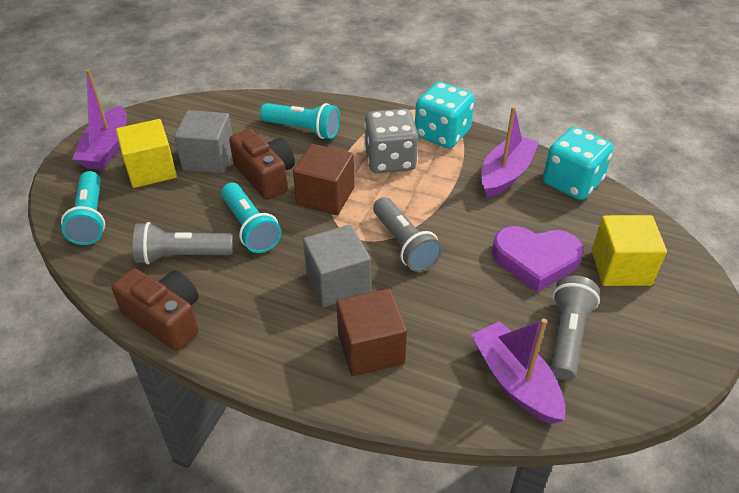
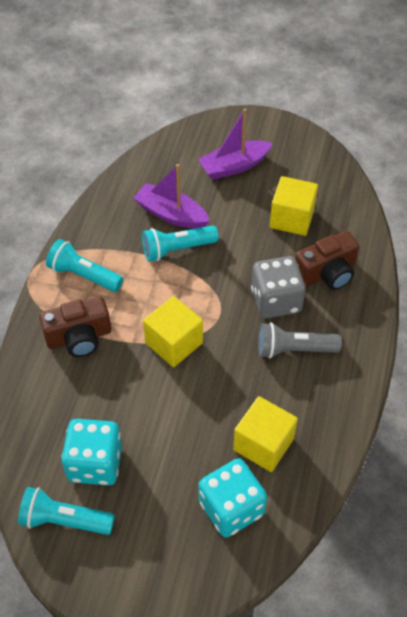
brown cube: [293,144,354,215] [336,288,407,376] = 2 -> none = 0
grey cube: [174,110,233,173] [303,225,371,307] = 2 -> none = 0
grey flashlight: [133,222,233,264] [373,197,442,272] [550,275,600,380] = 3 -> [258,322,342,359] = 1
purple boat: [72,70,127,170] [471,318,565,424] [481,106,539,198] = 3 -> [134,164,210,229] [198,109,273,180] = 2
purple heart: [492,226,584,292] = 1 -> none = 0
yellow cube: [116,119,177,188] [592,215,667,286] = 2 -> [143,296,203,367] [233,396,298,472] [270,176,318,236] = 3

